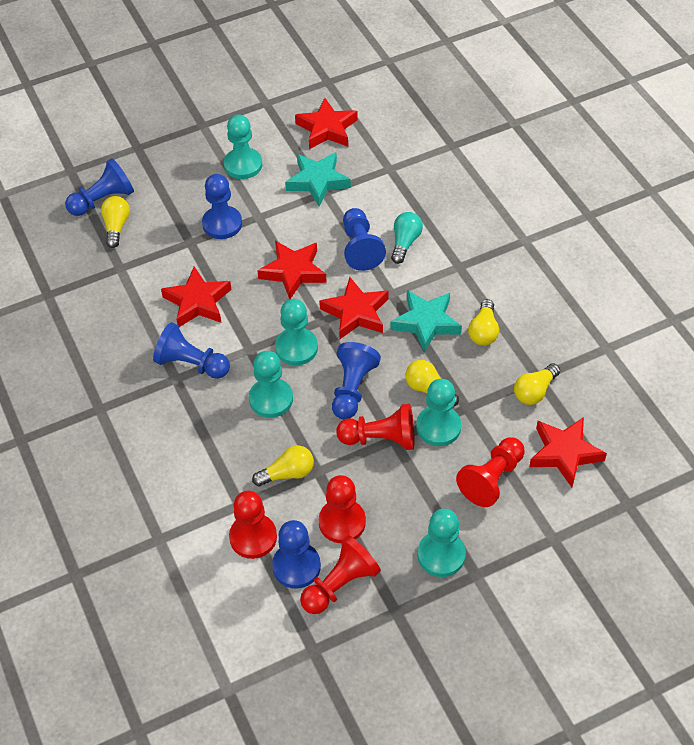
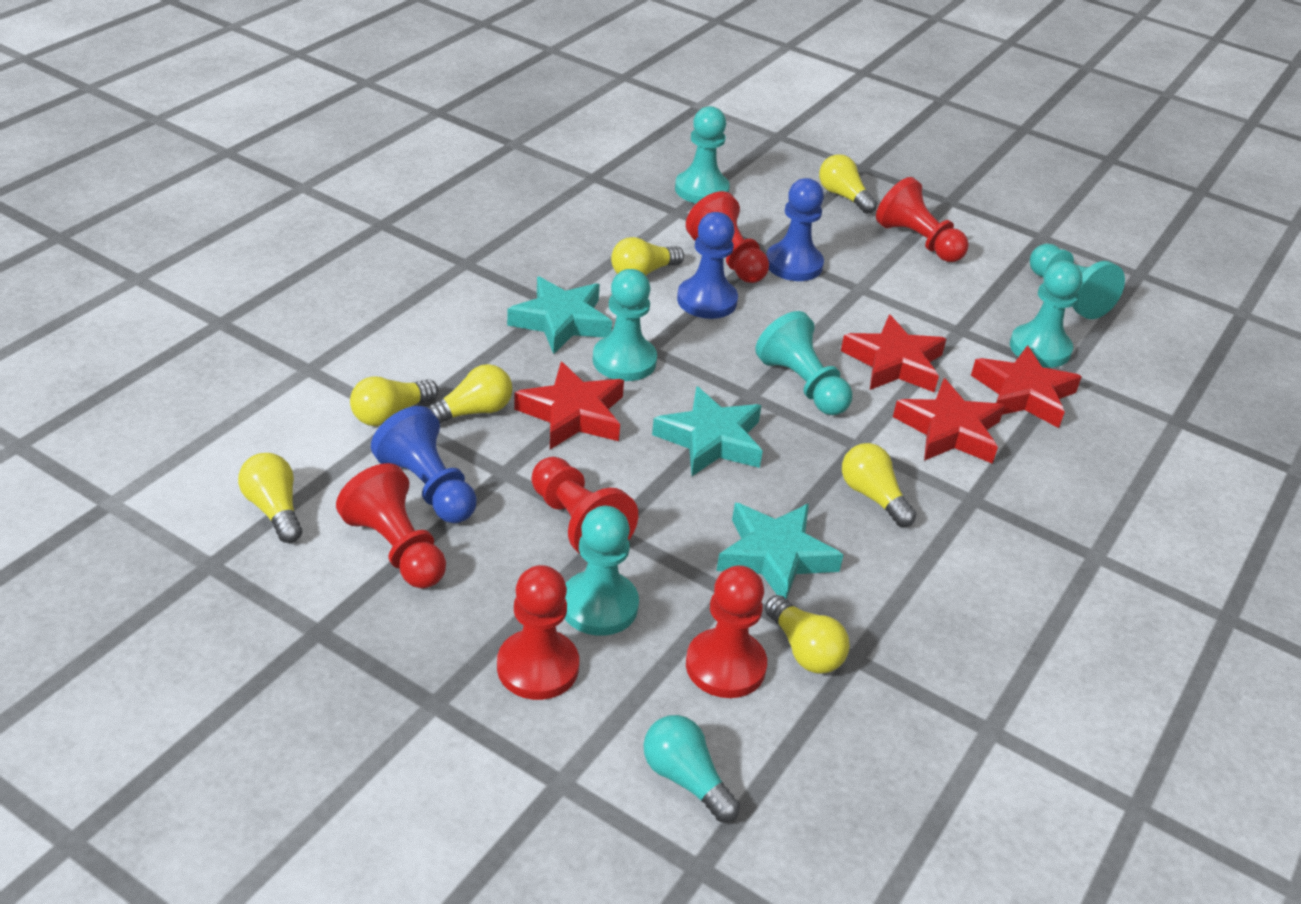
blue pawn: [65,158,134,216] [153,322,230,379] [202,174,242,239] [272,520,321,589] [332,342,381,419] [343,208,386,271] = 6 -> [371,406,477,523] [677,212,738,319] [766,178,824,281] = 3
red pawn: [229,491,277,559] [300,535,381,614] [319,475,366,543] [336,404,415,450] [456,437,525,507] = 5 -> [336,463,446,588] [497,565,579,700] [531,457,638,554] [686,191,769,283] [686,565,767,698] [876,177,969,262] = 6
red star: [161,266,232,327] [257,241,327,299] [295,98,358,149] [319,277,388,339] [529,417,607,487] = 5 -> [514,362,624,449] [841,315,946,392] [893,378,1005,464] [971,345,1082,428] = 4
turquoise pawn: [224,114,262,179] [249,351,293,418] [275,299,318,366] [416,379,461,446] [417,509,466,577] = 5 -> [565,506,639,636] [593,269,657,381] [675,106,730,203] [755,311,852,415] [1010,261,1082,368] [1030,244,1125,319] = 6
turquoise star: [285,152,351,206] [390,290,462,352] = 2 -> [507,276,612,354] [652,386,763,476] [716,503,843,600] = 3
yellow light bulb: [101,196,130,248] [252,445,314,486] [405,360,459,406] [468,299,499,346] [514,363,560,405] = 5 -> [238,453,302,543] [350,376,439,426] [426,364,512,424] [611,237,684,276] [765,595,850,674] [819,154,877,214] [842,443,916,527] = 7

